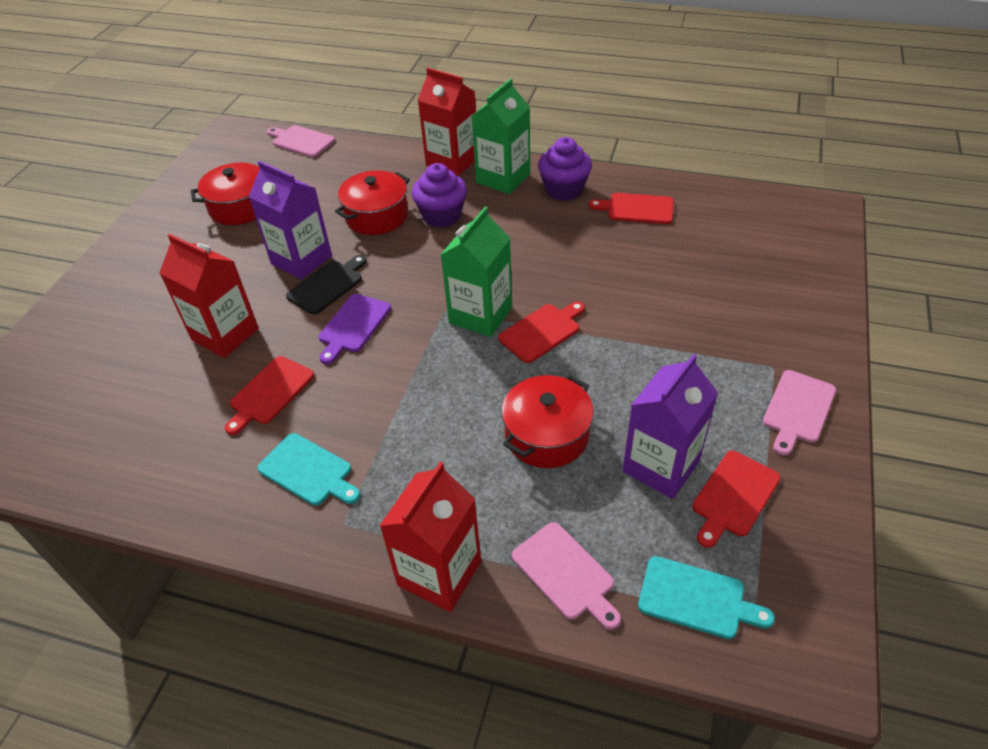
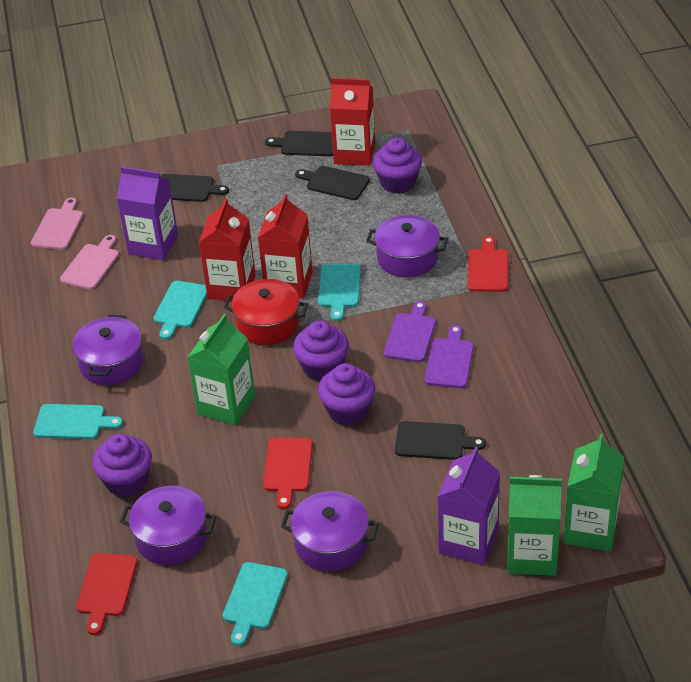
black cutting board: [286,255,367,315] = 1 -> [160,174,229,202] [265,131,333,156] [295,166,370,200] [395,421,486,460] = 4
green carton: [441,207,512,337] [472,78,530,194] = 2 -> [187,314,255,425] [507,475,562,576] [563,434,624,552] = 3
pink cutting board: [267,125,335,157] [512,522,621,630] [763,370,836,456] = 3 -> [31,198,83,250] [60,235,119,290] = 2
purple cupcake: [412,163,467,228] [538,137,592,201] = 2 -> [92,434,152,497] [293,320,349,382] [318,363,376,426] [373,138,422,194] = 4
purple cutting board: [319,294,391,364] = 1 -> [384,301,436,362] [424,325,474,388] = 2
purple pot: none = 0 -> [72,315,144,385] [120,486,216,565] [281,491,379,572] [366,215,448,278] = 4
red cutting board: [225,356,314,435] [498,301,585,363] [589,193,674,224] [692,451,781,548] = 4 -> [76,553,138,635] [263,438,313,509] [467,236,508,292] = 3
red pot: [191,162,260,225] [335,170,410,235] [502,375,594,468] = 3 -> [223,279,308,345] = 1
turquoise cutting board: [257,433,360,506] [638,556,775,639] = 2 -> [33,404,123,439] [154,281,207,340] [223,562,288,646] [318,264,361,321] = 4

